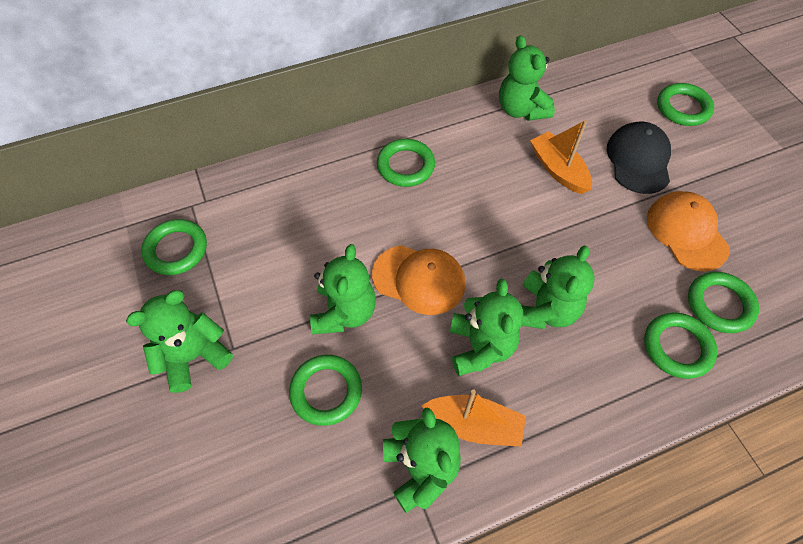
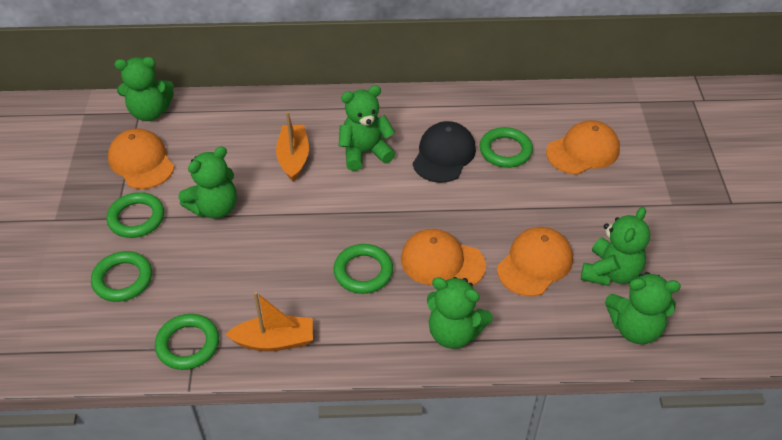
green ring: [141,219,207,275] [289,355,362,426] [377,139,435,187] [644,312,717,379] [657,83,714,126] [688,272,759,333] = 6 -> [91,251,152,302] [106,192,164,238] [155,314,219,370] [333,244,393,294] [480,127,533,168] = 5
orange cap: [372,245,466,315] [647,191,730,271] = 2 -> [108,128,174,189] [401,229,486,286] [497,227,573,296] [546,120,620,175] = 4

